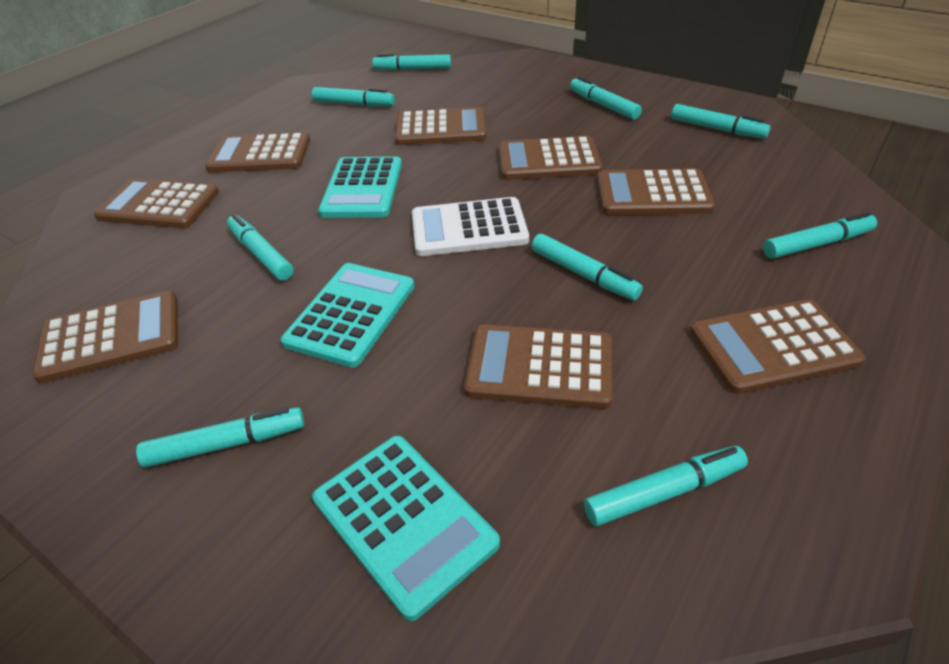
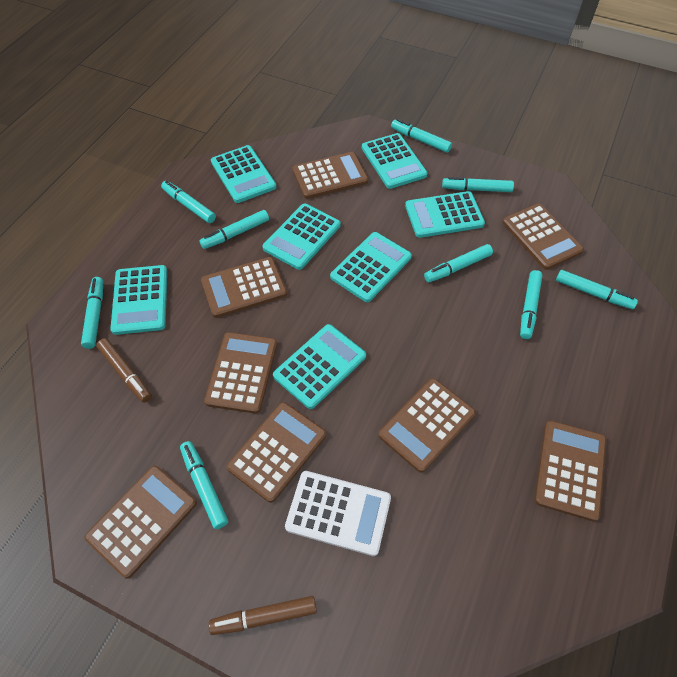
brown marker: none = 0 -> [96,338,152,403] [209,596,317,635] = 2
turquoise calculator: [281,263,414,368] [312,436,500,621] [318,156,402,218] = 3 -> [110,265,167,335] [211,145,276,203] [262,203,341,270] [273,324,366,409] [330,232,412,302] [362,133,428,189] [405,191,485,238] = 7

